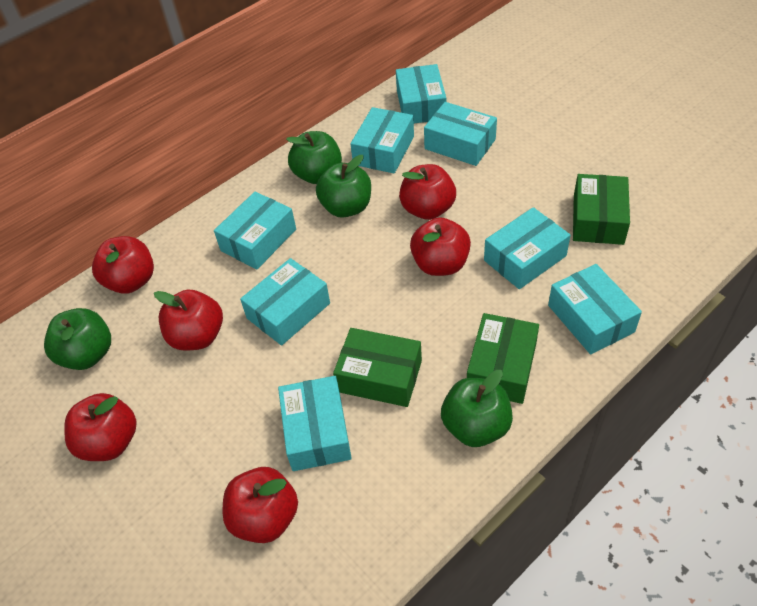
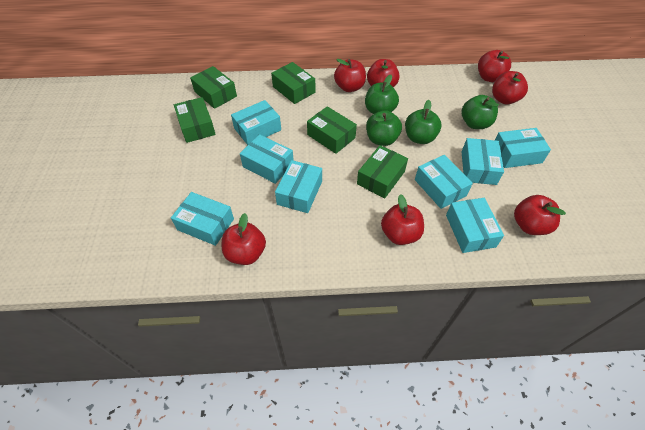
green box: [333,328,422,407] [467,313,539,404] [573,174,630,245] = 3 -> [174,97,216,143] [190,66,237,109] [271,62,316,104] [307,106,357,154] [357,145,408,198] = 5
red apple: [64,393,137,461] [92,236,154,294] [154,290,223,351] [222,467,298,543] [399,164,456,220] [410,217,471,276] = 6 -> [222,213,266,265] [334,59,366,92] [367,59,400,87] [381,194,424,245] [478,50,511,82] [492,71,528,105] [514,195,566,235] = 7

